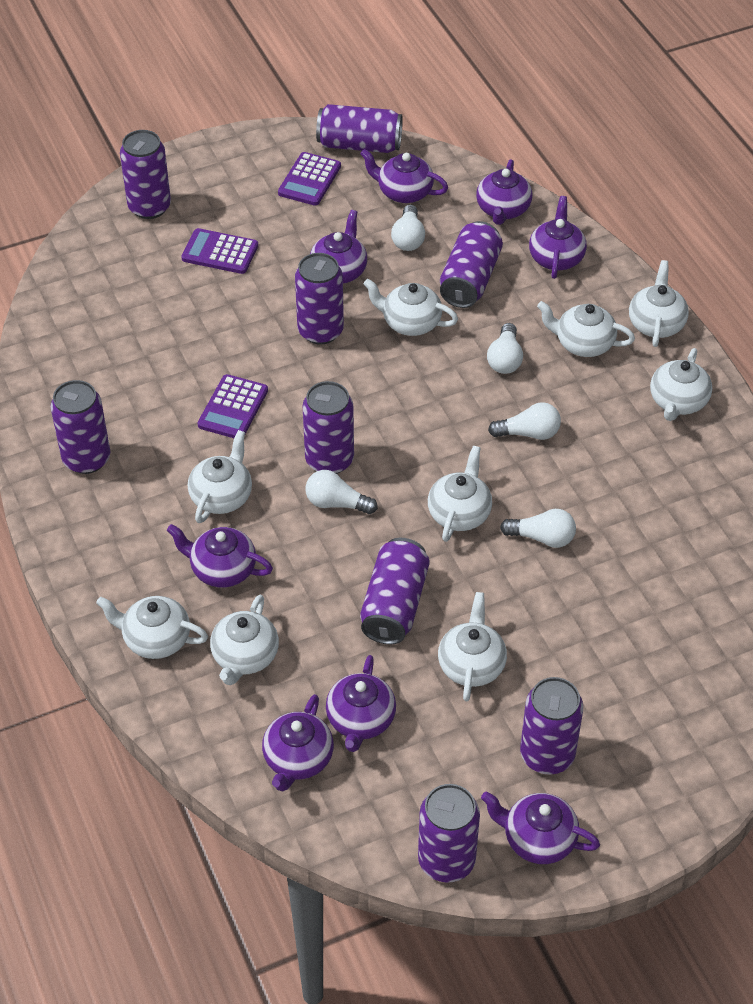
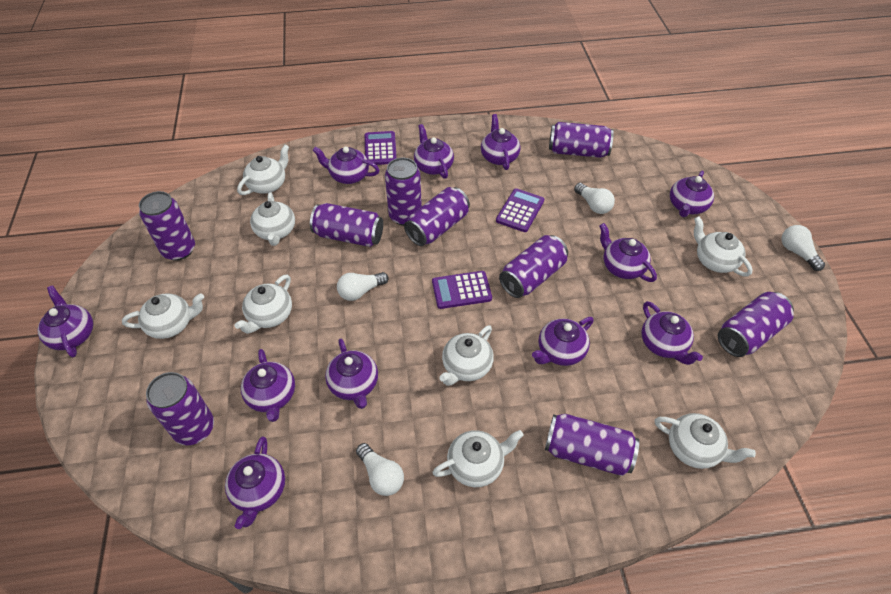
purple teapot: [167,524,273,588] [262,694,334,791] [310,210,367,283] [326,655,396,752] [360,149,448,203] [476,159,532,225] [481,792,600,864] [529,196,587,279] = 8 -> [38,285,93,357] [225,437,285,529] [241,349,295,422] [312,147,380,184] [325,339,378,409] [414,124,454,179] [481,114,520,170] [532,317,594,366] [599,223,657,282] [641,301,703,365] [670,171,714,217] = 11
white light bulb: [305,470,378,514] [391,205,425,251] [487,323,523,374] [488,402,561,440] [500,509,576,548] = 5 -> [337,272,389,301] [356,443,404,496] [574,183,615,214] [782,225,825,271] = 4
white teapot: [96,596,208,659] [188,430,252,523] [210,595,279,685] [363,279,458,336] [428,446,492,542] [438,592,507,701] [537,301,635,357] [629,260,689,347] [650,348,712,421] = 9 -> [122,293,204,339] [234,275,292,334] [237,145,289,195] [250,192,295,246] [432,430,524,487] [439,325,494,386] [655,413,756,469] [694,216,753,277] = 8

